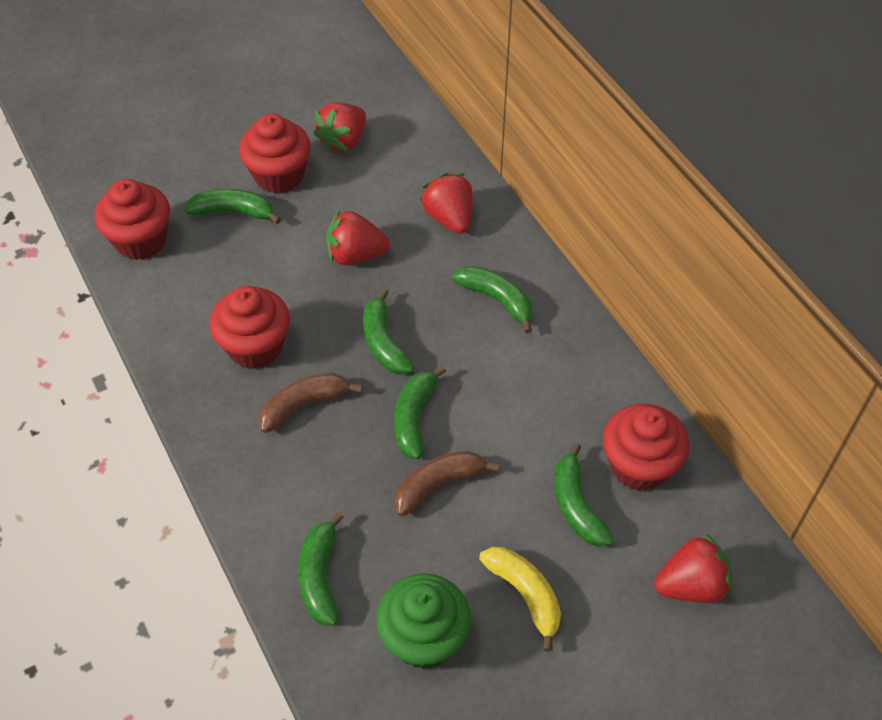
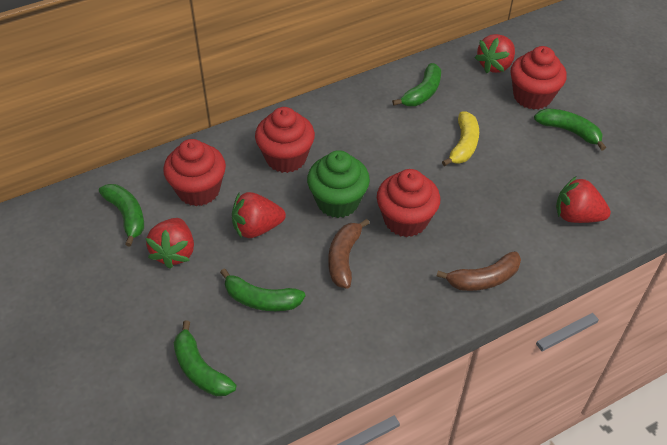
green banana: [184,189,281,224] [298,512,344,626] [363,288,415,375] [394,366,446,459] [453,266,533,333] [554,443,614,547] = 6 -> [99,184,144,247] [174,320,236,396] [220,269,306,311] [392,63,441,106] [534,108,606,151] = 5

